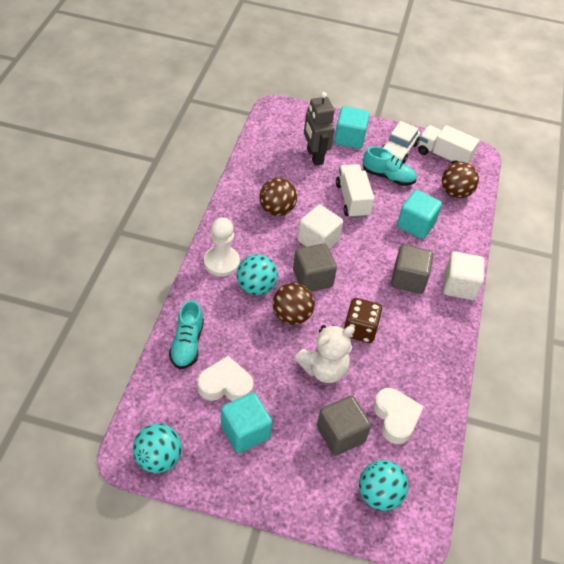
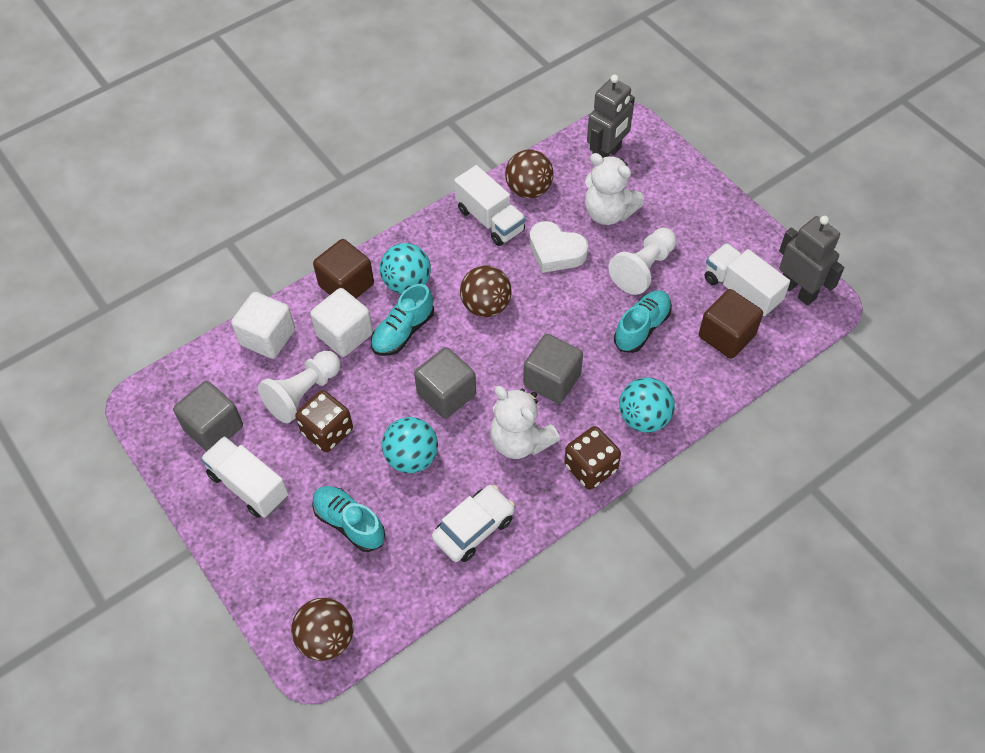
brown cube: none = 0 -> [313,239,374,299] [699,289,763,359] = 2
brown dice: [343,298,382,343] = 1 -> [295,390,353,452] [564,426,621,490] = 2
grey robot: [304,92,335,166] = 1 -> [587,74,635,158] [779,216,844,306] = 2
turquoise cube: [221,392,272,453] [334,106,370,149] [397,190,442,239] = 3 -> none = 0
turquoise shoe: [169,300,204,369] [363,146,416,186] = 2 -> [312,486,385,552] [371,284,434,356] [614,290,672,353] = 3
white heart: [197,356,254,401] [373,388,424,444] = 2 -> [529,221,588,273] = 1
white pawn: [204,217,240,277] = 1 -> [258,351,341,423] [609,228,677,295] = 2
white teddy bear: [294,325,355,383] = 1 -> [490,386,560,459] [585,153,644,225] = 2
white truck: [336,164,374,218] [418,125,479,164] = 2 -> [201,436,288,518] [454,165,526,246] [705,243,790,317] = 3

